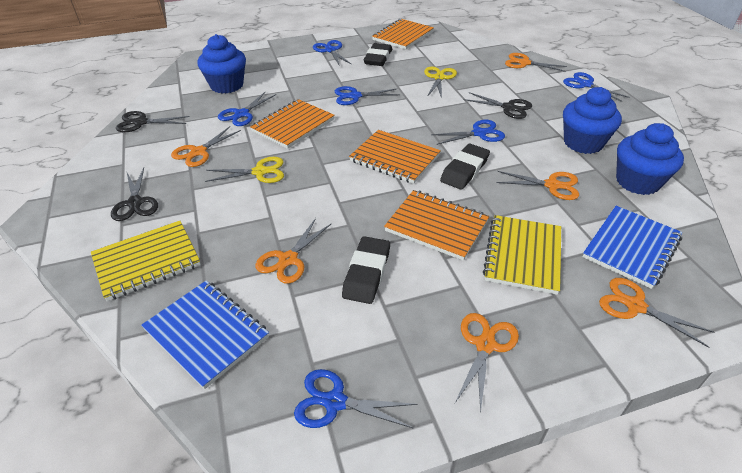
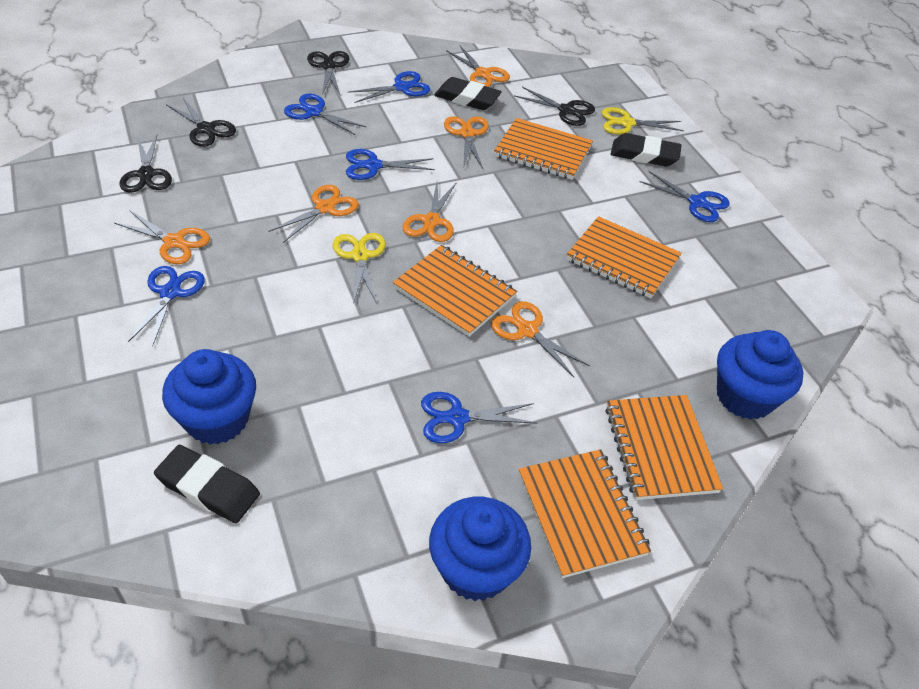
black scissors: [111,168,158,221] [116,111,190,132] [463,92,532,119] = 3 -> [120,135,172,193] [166,97,236,147] [307,51,350,96] [514,87,595,126] = 4
blue notebook: [141,280,269,389] [583,206,682,289] = 2 -> none = 0
orange notebook: [250,99,335,149] [349,130,441,184] [372,19,434,50] [384,190,489,261] = 4 -> [393,245,517,337] [494,118,593,180] [519,449,651,578] [566,216,682,298] [605,395,723,500] = 5
yellow notebook: [91,221,201,301] [483,215,561,295] = 2 -> none = 0

